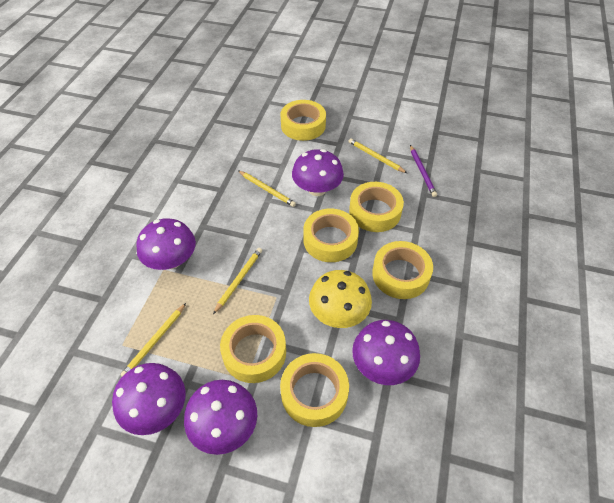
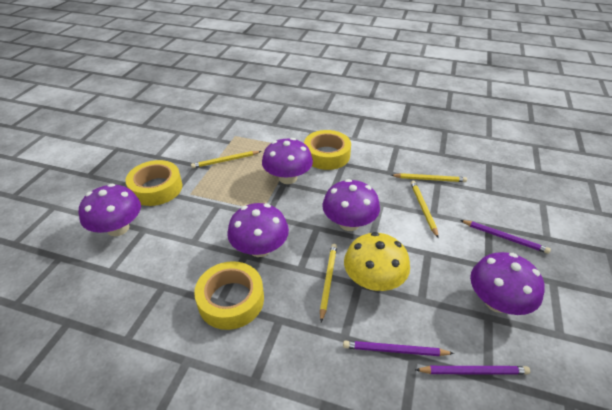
purple pencil: [410,145,437,197] = 1 -> [343,341,454,356] [415,366,530,375] [460,220,551,254] = 3
yellow tape: [220,315,286,383] [280,100,326,141] [280,353,349,427] [303,209,359,262] [349,182,404,232] [372,241,433,299] = 6 -> [125,160,182,206] [194,261,264,330] [304,130,351,170] = 3

